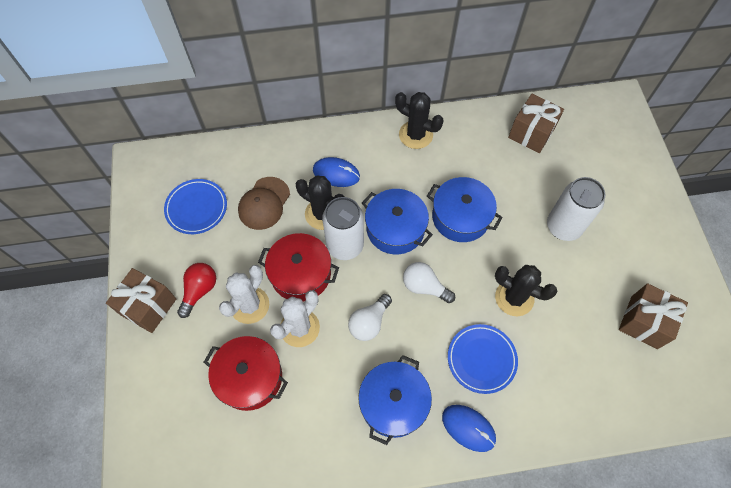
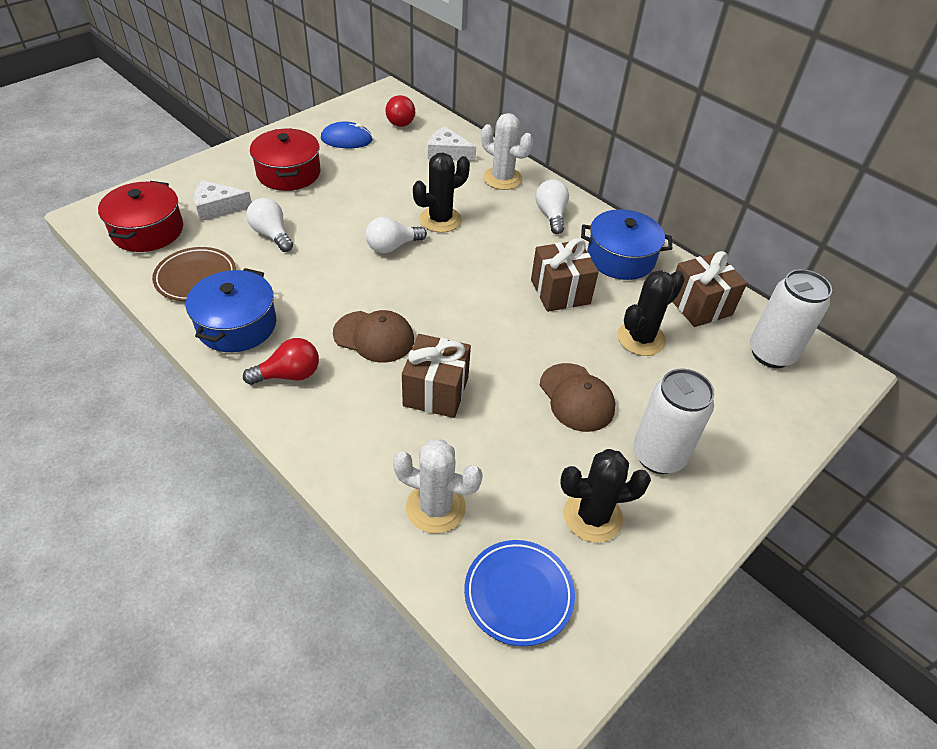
blue mouse: [313,157,360,187] [442,405,496,452] = 2 -> [321,121,373,148] = 1
blue plate: [164,179,227,234] [448,324,518,394] = 2 -> [464,540,575,646] = 1
blue pot: [358,355,432,445] [362,189,433,255] [427,177,503,242] = 3 -> [186,268,276,352] [581,209,672,280] = 2
brown cap: [238,177,290,230] = 1 -> [333,310,414,362] [539,363,615,432] = 2
brown plate: none = 0 -> [152,247,236,301] = 1
red light bulb: [177,263,216,318] = 1 -> [243,338,319,385] [385,95,415,127] = 2
white cheese: none = 0 -> [194,180,252,221] [428,126,476,161] = 2
white light bulb: [348,294,392,341] [403,262,455,303] = 2 -> [246,198,293,252] [366,217,427,253] [535,179,569,234] = 3

